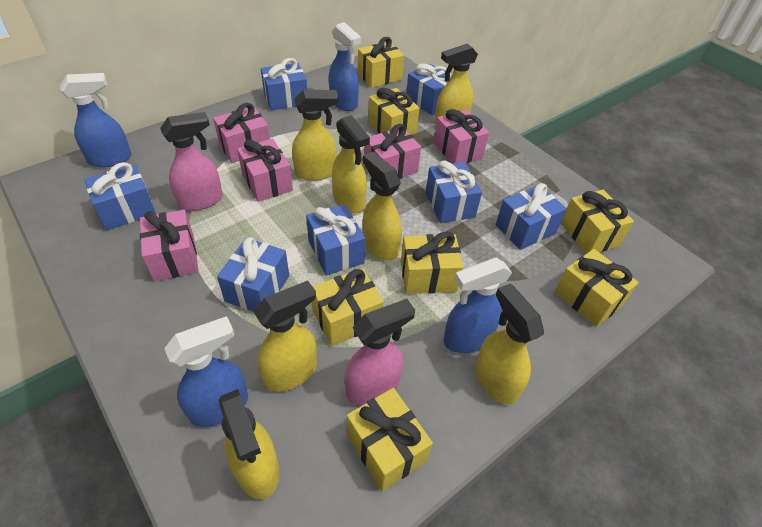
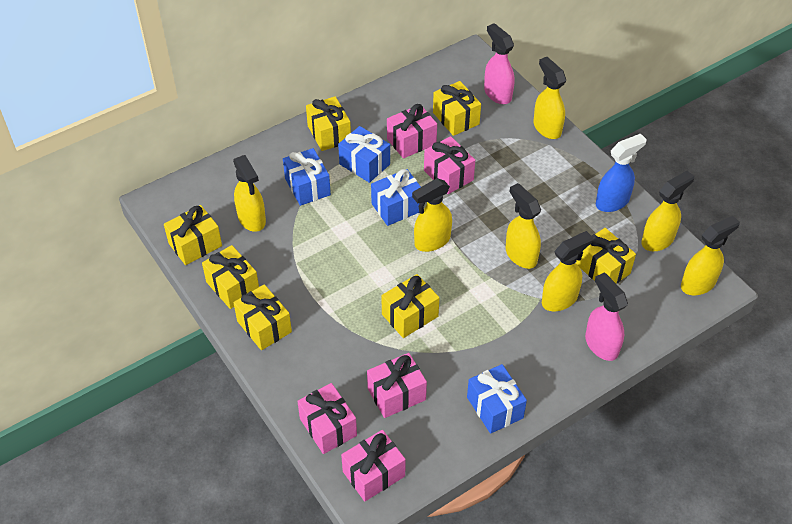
blue gift: [84,162,156,230] [217,237,289,312] [261,58,307,110] [306,204,365,275] [406,64,452,115] [426,161,482,223] [496,183,567,250] = 7 -> [283,148,331,206] [338,126,390,183] [371,169,421,226] [467,364,527,434] = 4
blue spray bottle: [60,73,131,168] [164,316,248,427] [329,22,361,111] [444,258,512,353] = 4 -> [596,133,647,212] = 1

